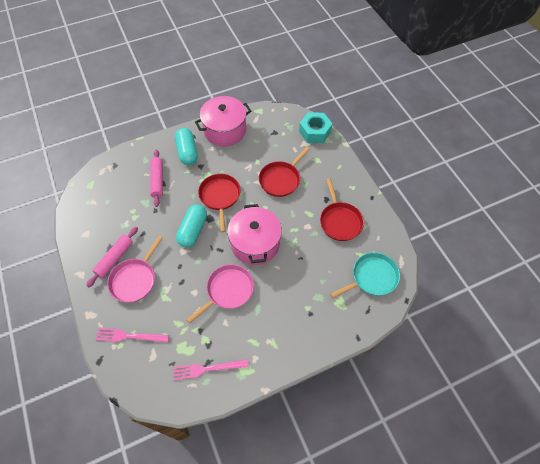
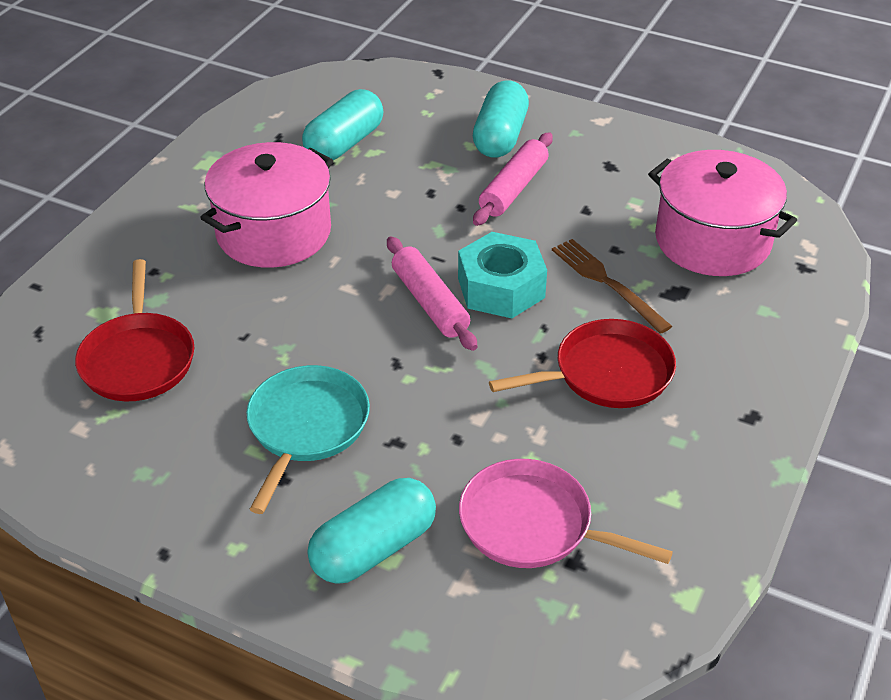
brown fork: none = 0 -> [552,239,672,334] = 1
pink fork: [96,328,169,343] [173,359,249,380] = 2 -> none = 0
pink pan: [107,236,163,302] [186,264,254,324] = 2 -> [459,459,673,568] = 1
red pan: [198,174,240,232] [259,147,310,197] [320,179,364,241] = 3 -> [75,259,194,402] [489,319,676,408] = 2
turquoise capsule: [175,128,198,165] [176,204,207,248] = 2 -> [302,89,384,160] [307,478,436,584] [473,80,529,158] = 3

